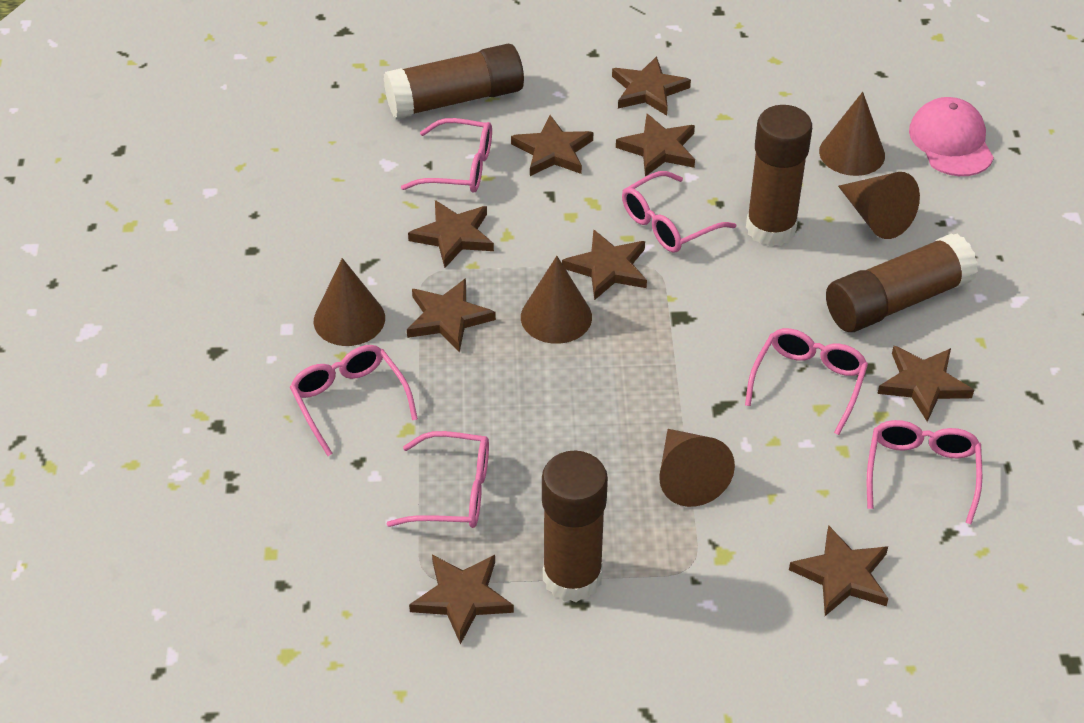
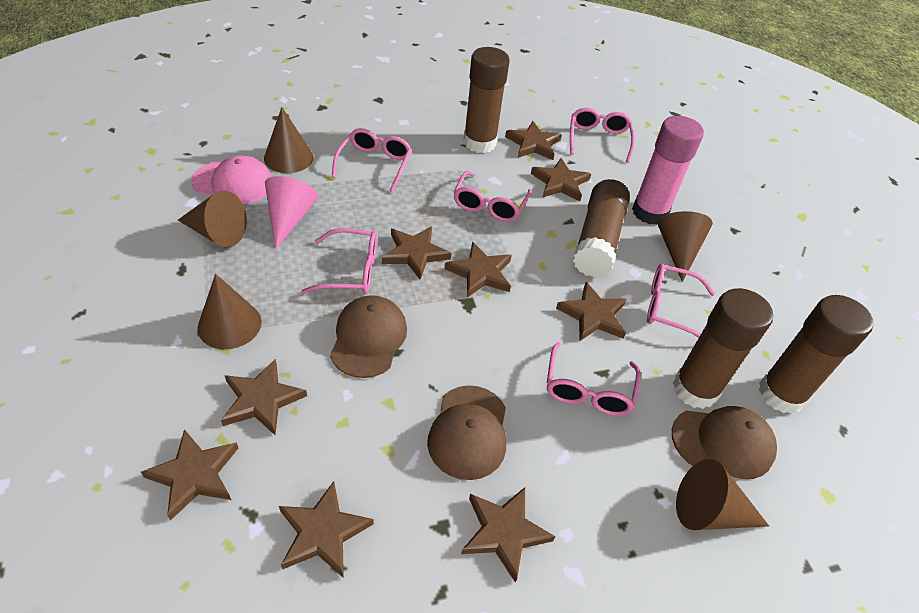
brown cap: none = 0 -> [330,295,407,378] [427,385,506,480] [672,406,777,479] = 3
pink cone: none = 0 -> [265,176,318,249] = 1
pink glue stick: none = 0 -> [632,116,704,225] = 1

